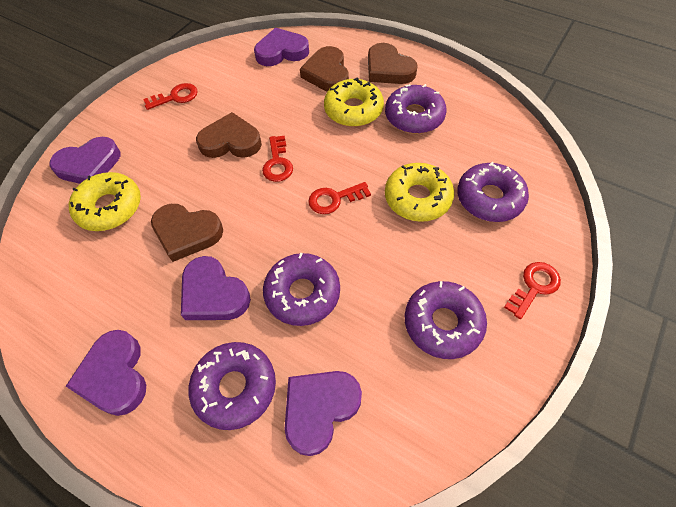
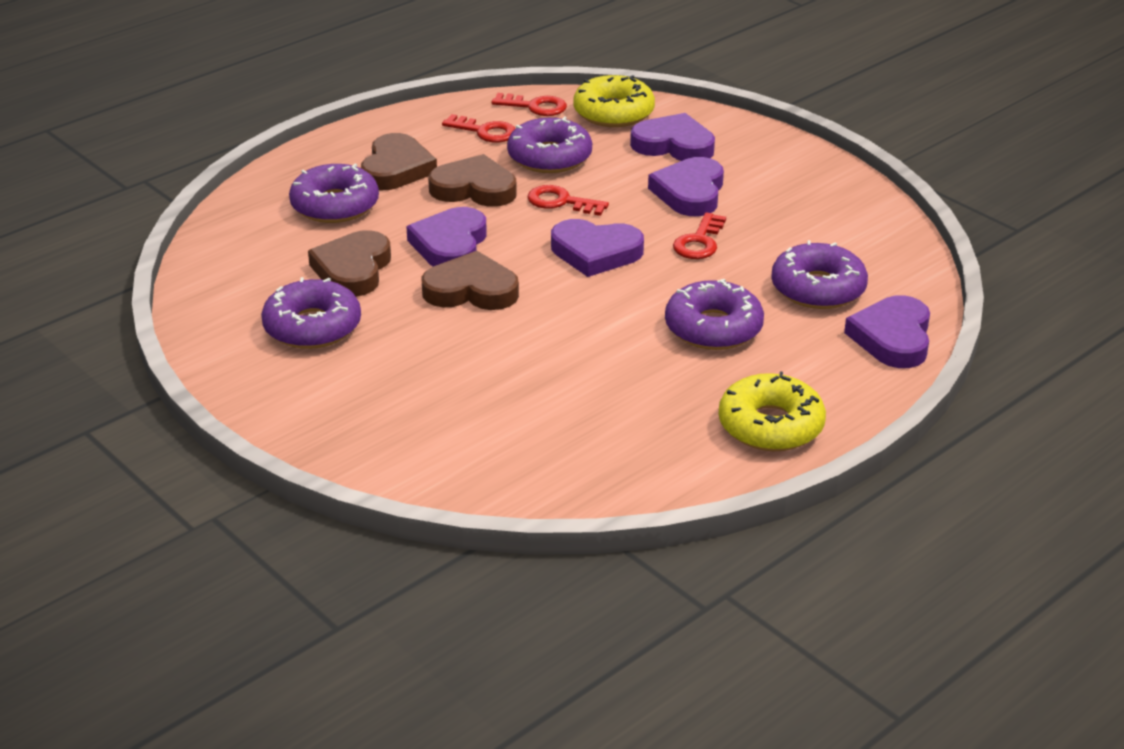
yellow donut: [69,172,141,231] [324,77,384,127] [385,163,454,222] = 3 -> [574,75,655,127] [718,371,826,451] = 2

